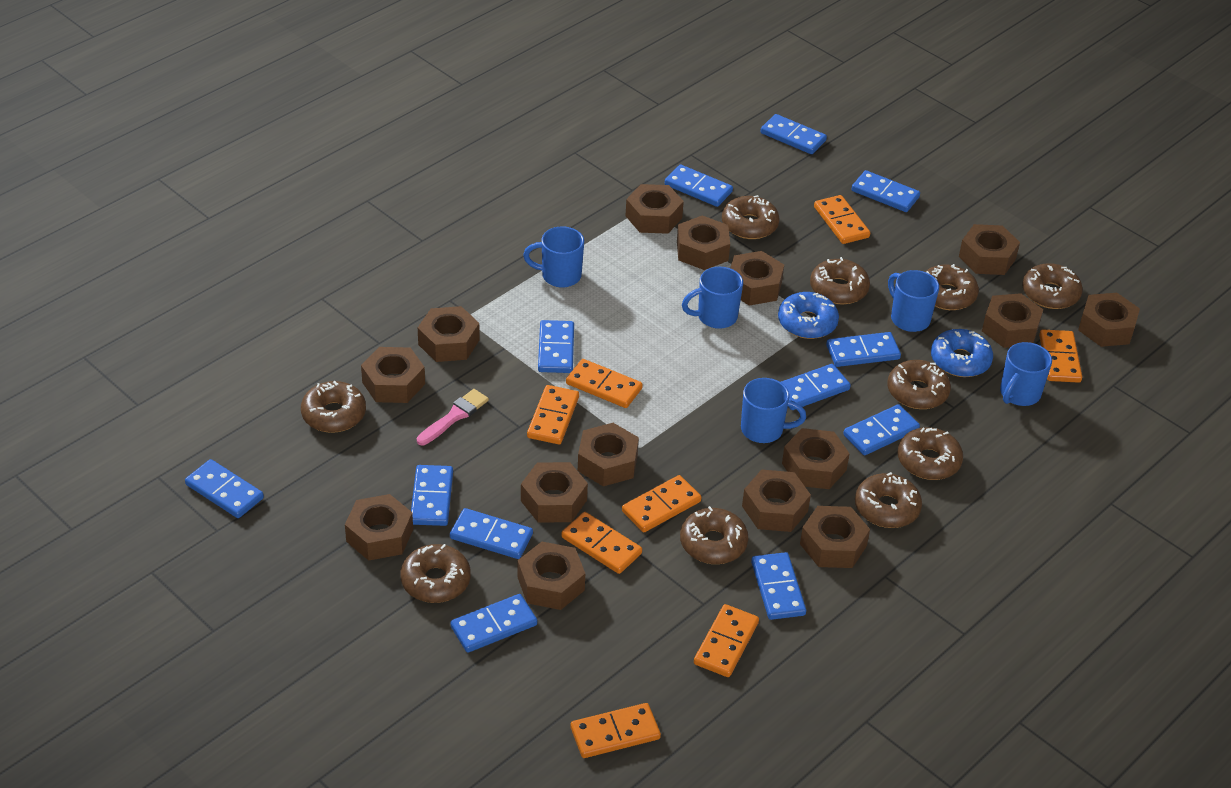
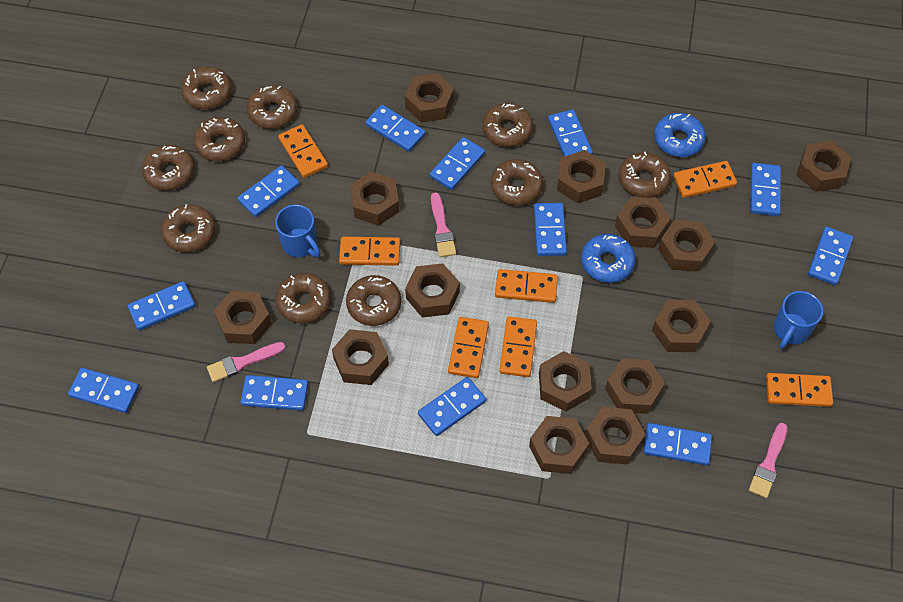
blue mug: [523,227,584,287] [682,267,743,329] [741,378,806,443] [888,270,939,332] [1000,342,1052,406] = 5 -> [275,204,321,257] [774,291,823,349] = 2
brown nut: [345,494,413,561] [361,347,425,403] [418,306,480,362] [518,542,585,610] [521,462,588,523] [578,423,639,486] [625,184,684,234] [677,215,730,270] [731,251,784,306] [742,469,811,532] [782,428,850,489] [800,506,870,568] [959,224,1020,275] [982,293,1043,348] [1078,293,1140,347] = 15 -> [214,291,272,344] [332,329,389,385] [350,172,400,226] [405,73,454,123] [405,263,460,318] [529,416,589,474] [539,351,592,412] [557,150,606,204] [585,407,646,465] [605,359,665,414] [615,197,671,248] [652,300,711,352] [658,220,715,272] [797,141,851,192] = 14
orange domino: [527,385,579,444] [561,512,642,574] [566,359,643,408] [570,703,661,758] [622,475,701,532] [694,604,759,677] [814,195,870,244] [1039,330,1082,383] = 8 -> [278,124,328,178] [339,237,400,266] [448,317,489,378] [495,269,558,303] [499,316,537,377] [673,161,737,198] [766,373,833,407] = 7
pink brush: [417,389,489,445] = 1 -> [207,342,285,382] [431,193,456,257] [749,423,787,498] = 3

